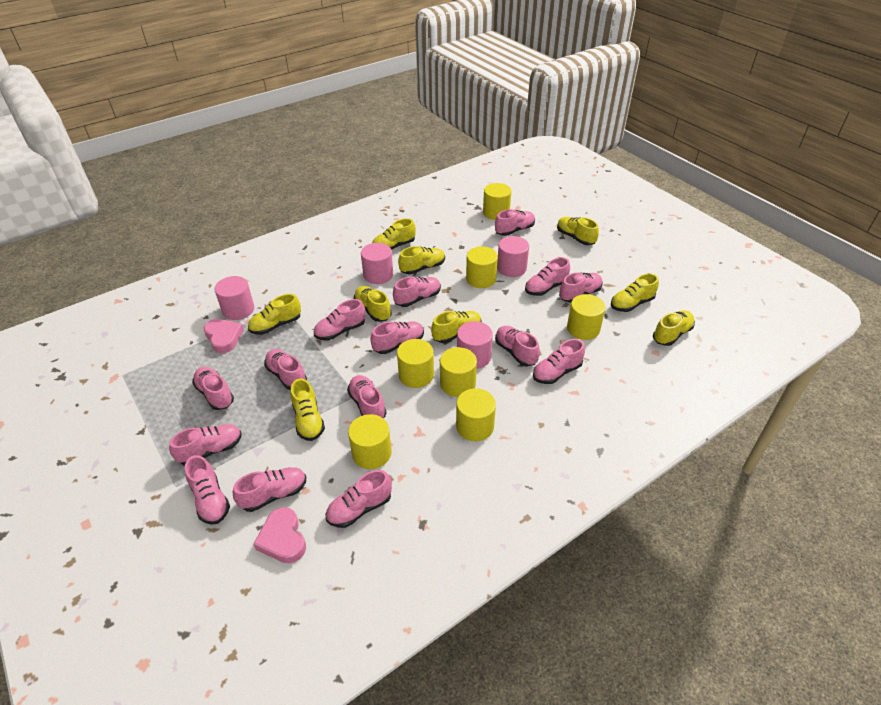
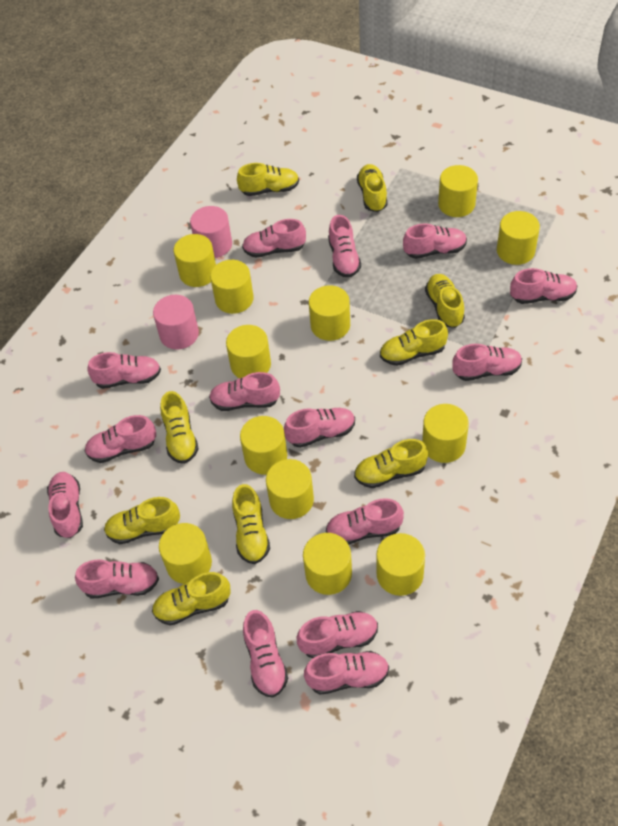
pink cylinder: [215,276,254,320] [361,243,393,284] [457,321,493,369] [497,236,529,277] = 4 -> [153,295,199,350] [190,206,232,258] = 2
pink heart: [204,319,244,353] [253,507,306,563] = 2 -> none = 0
yellow cylinder: [348,414,391,469] [397,339,434,388] [440,347,477,397] [456,388,496,441] [466,246,498,288] [483,183,511,220] [567,294,606,340] = 7 -> [159,523,212,584] [173,234,216,287] [210,260,254,314] [226,325,271,378] [240,416,287,475] [266,459,314,519] [303,533,352,595] [309,285,350,341] [376,533,425,596] [422,404,469,463] [438,165,478,217] [497,211,540,265] = 12

